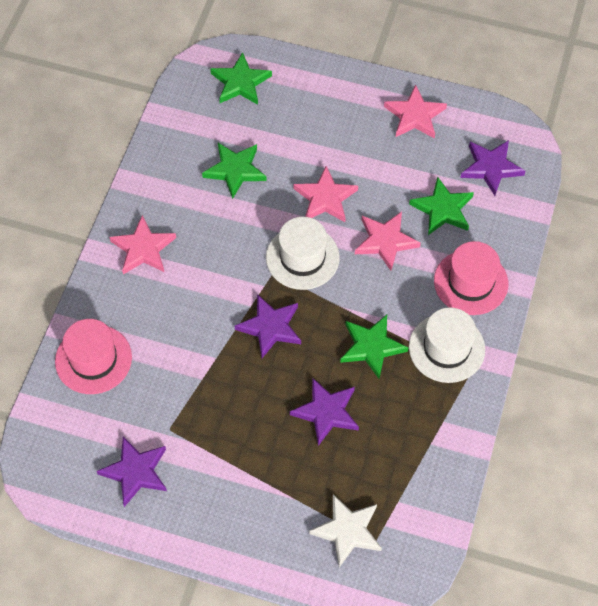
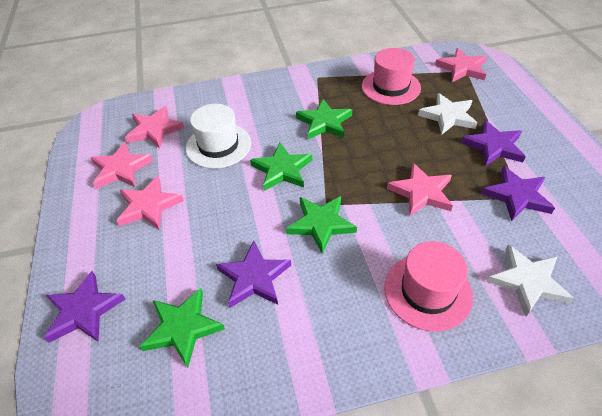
pink star: [109,215,176,274] [294,166,358,222] [355,211,421,271] [384,85,447,139] = 4 -> [91,142,153,189] [116,176,184,230] [125,106,184,149] [387,163,453,216] [435,48,487,82] = 5
white hat: [266,217,340,290] [409,307,485,383] = 2 -> [186,104,251,169] = 1
white star: [309,494,382,567] = 1 -> [418,93,477,135] [487,245,574,317] = 2

